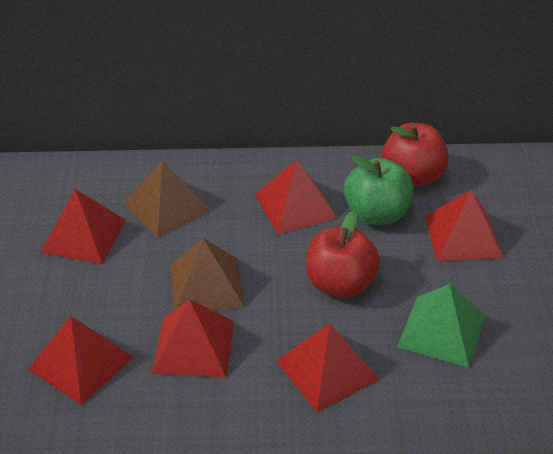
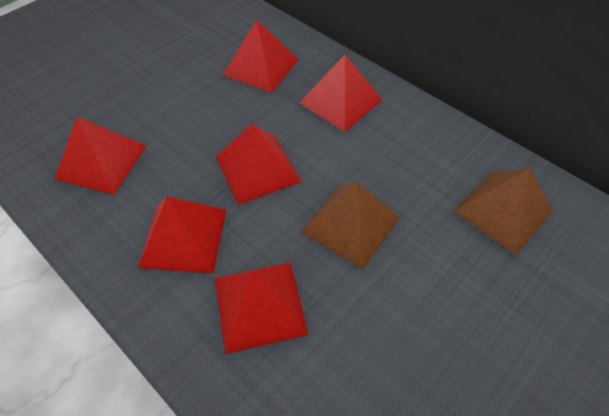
green apple: [344,155,413,225] = 1 -> none = 0
green pyramid: [397,284,486,368] = 1 -> none = 0
red apple: [306,211,381,298] [381,123,449,188] = 2 -> none = 0

